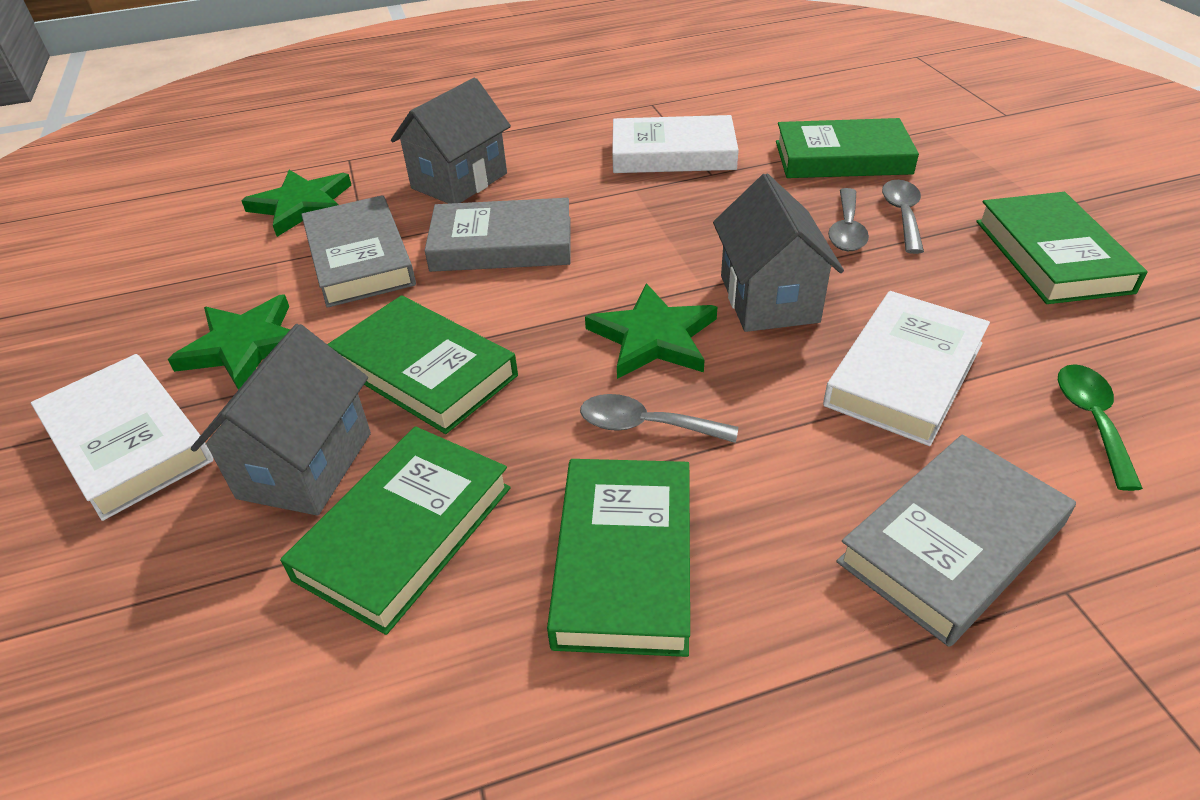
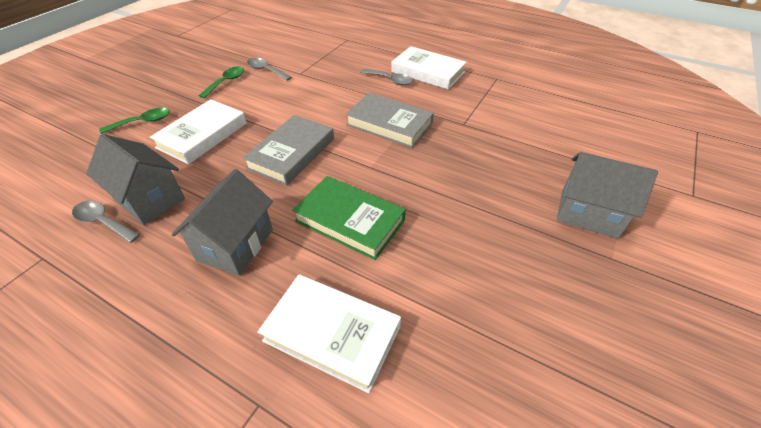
green book: [280,426,511,635] [327,295,518,434] [547,459,690,657] [776,118,919,178] [976,192,1148,304] = 5 -> [292,176,406,260] = 1
green spoon: [1058,364,1143,491] = 1 -> [99,108,170,134] [199,66,244,98] = 2
green star: [168,294,290,390] [241,170,351,237] [585,283,717,379] = 3 -> none = 0
grey book: [301,195,416,308] [425,198,571,272] [836,435,1076,647] = 3 -> [243,115,334,186] [345,93,434,148] = 2

